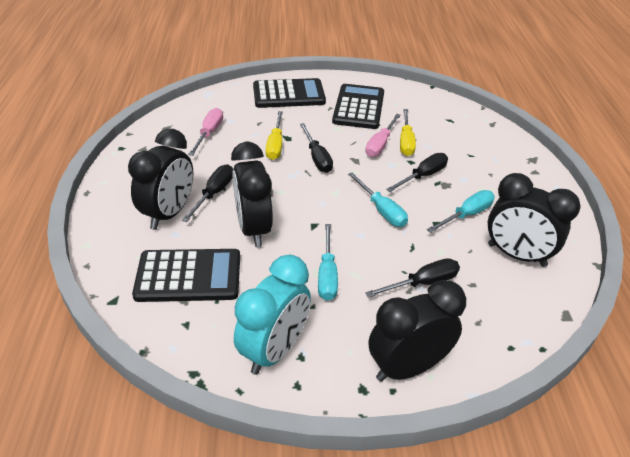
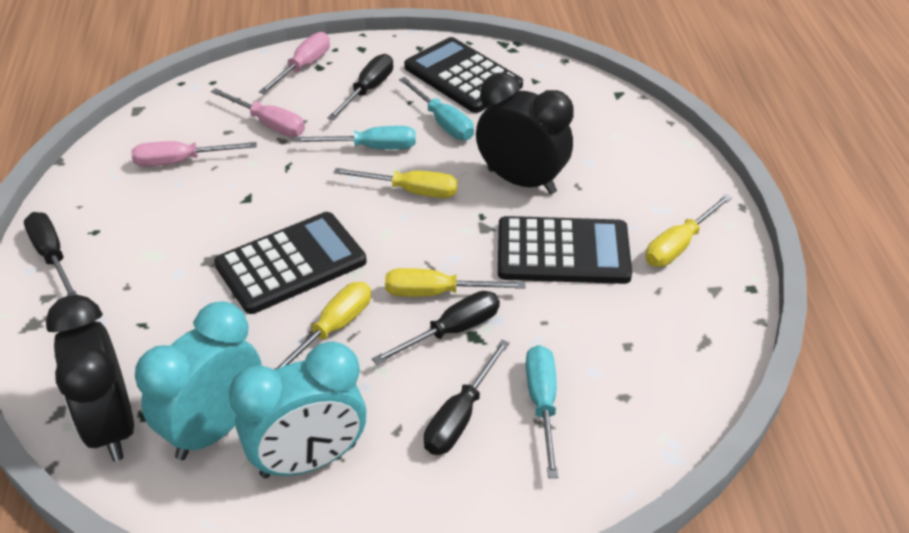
black clock: [128,129,193,230] [231,142,273,247] [369,280,466,382] [488,173,581,267] = 4 -> [46,295,134,462] [476,73,574,194] = 2
pink screwdriver: [188,108,223,156] [365,114,401,157] = 2 -> [131,141,257,167] [211,88,305,137] [259,32,330,94] = 3
turquoise clock: [234,255,311,375] = 1 -> [135,301,261,460] [229,341,367,478] = 2
yellow screwdriver: [266,111,283,160] [400,109,416,156] = 2 -> [274,282,371,370] [334,168,458,198] [385,268,525,297] [645,194,732,267] = 4

